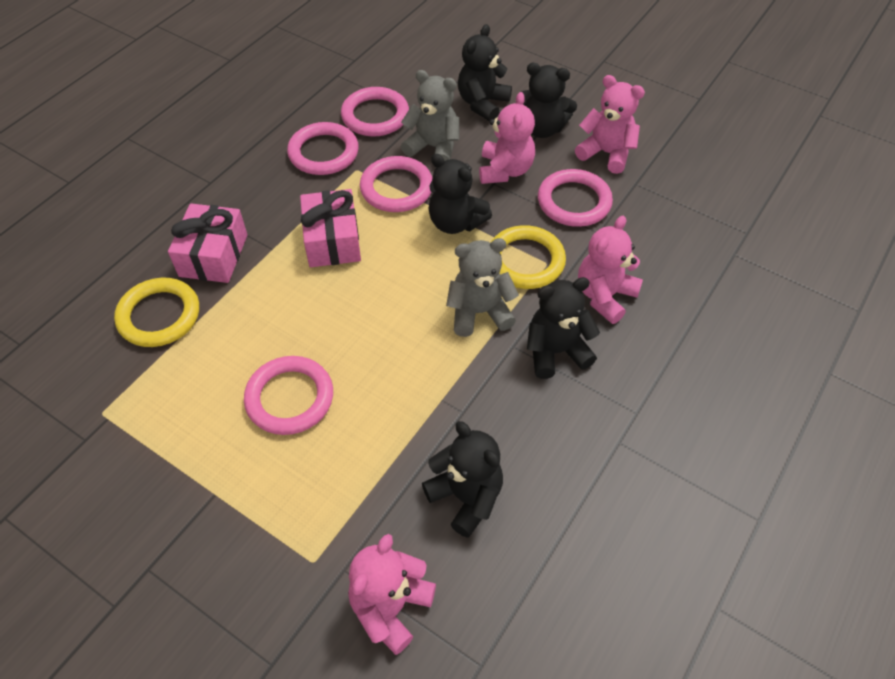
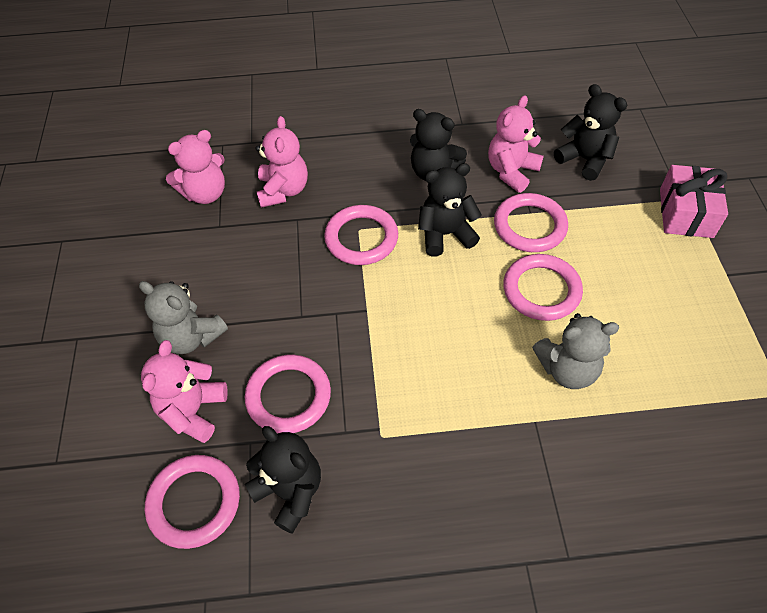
black teddy bear: [422,421,503,538] [428,154,492,234] [458,24,512,121] [521,63,577,138] [527,277,600,379] = 5 -> [245,426,321,534] [410,109,467,180] [418,163,482,257] [554,84,627,181] = 4
pink gift: [168,203,247,283] [300,189,361,267] = 2 -> [660,165,728,238] = 1
yellow ring: [114,278,199,347] [491,225,566,289] = 2 -> none = 0

